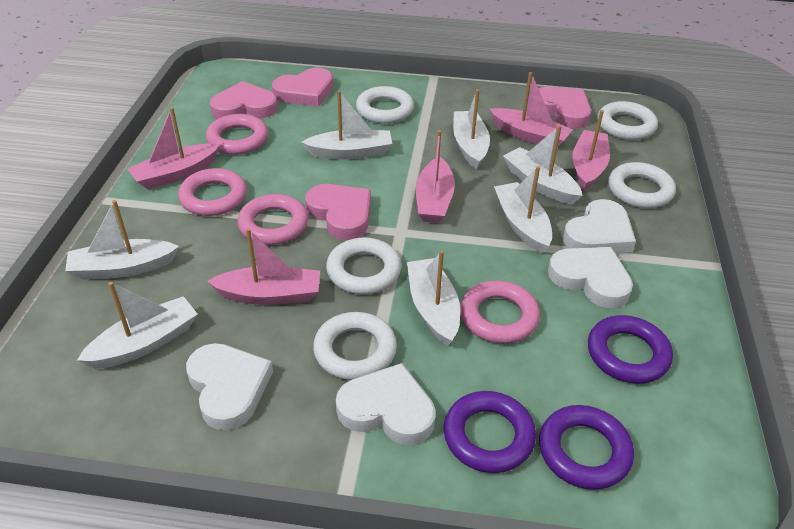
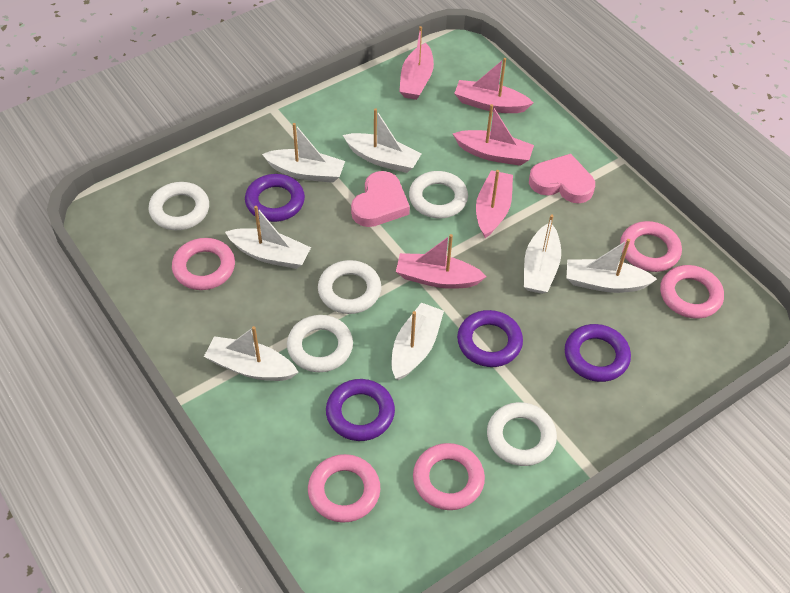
pink heart: [210,81,278,119] [272,68,333,107] [305,184,371,240] [538,87,591,129] = 4 -> [351,171,410,227] [529,154,595,203] = 2
pink ring: [178,168,247,216] [206,114,268,155] [237,194,309,245] [460,281,540,344] = 4 -> [172,238,235,290] [308,454,380,522] [413,443,485,510] [620,221,682,272] [660,265,724,319] = 5
purple ring: [444,391,536,473] [539,405,634,490] [588,315,673,384] = 3 -> [245,174,305,222] [326,379,395,441] [457,310,523,367] [565,324,631,382] = 4
white heart: [186,343,273,430] [336,363,436,445] [548,247,633,308] [563,199,636,253] = 4 -> none = 0

